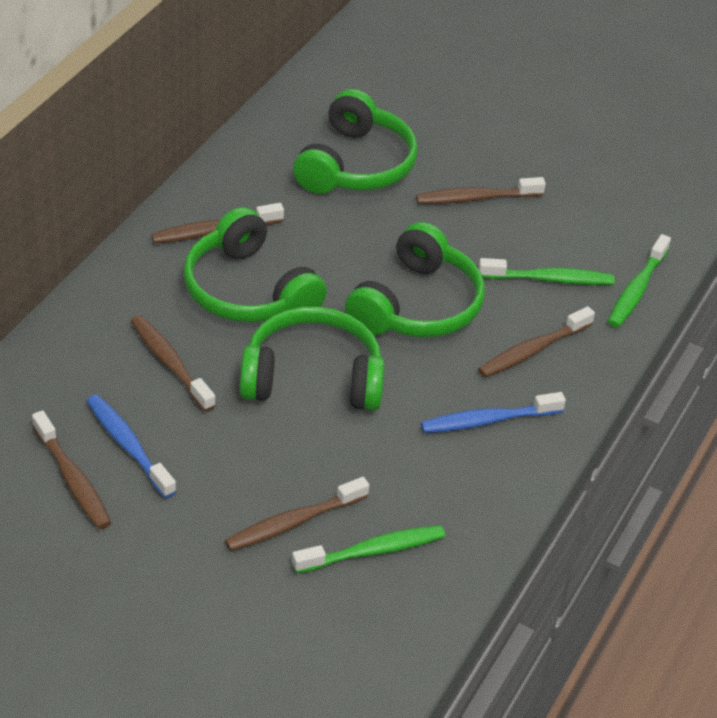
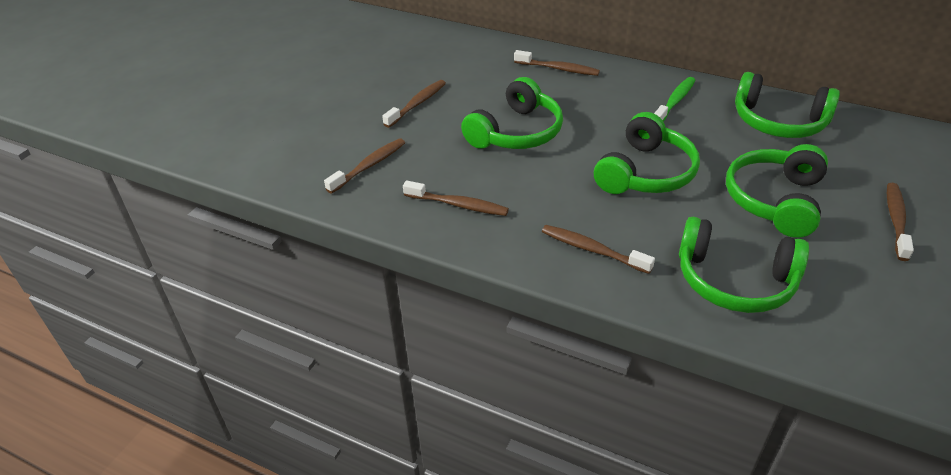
blue toothbrush: [87,395,177,498] [421,392,566,433] = 2 -> none = 0
green headphones: [183,207,327,322] [239,307,385,411] [293,89,418,194] [345,222,485,338] = 4 -> [461,77,563,149] [594,112,700,194] [679,217,809,313] [726,144,828,238] [735,72,840,138] = 5
green toothbrush: [292,525,445,573] [479,258,614,285] [608,234,671,327] = 3 -> [654,77,695,122] = 1

